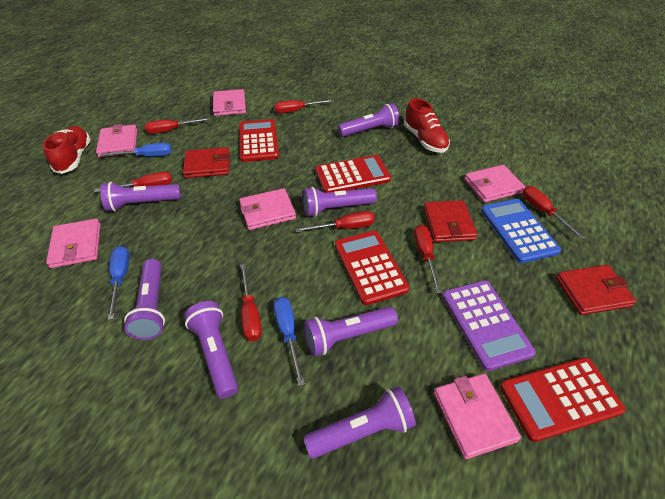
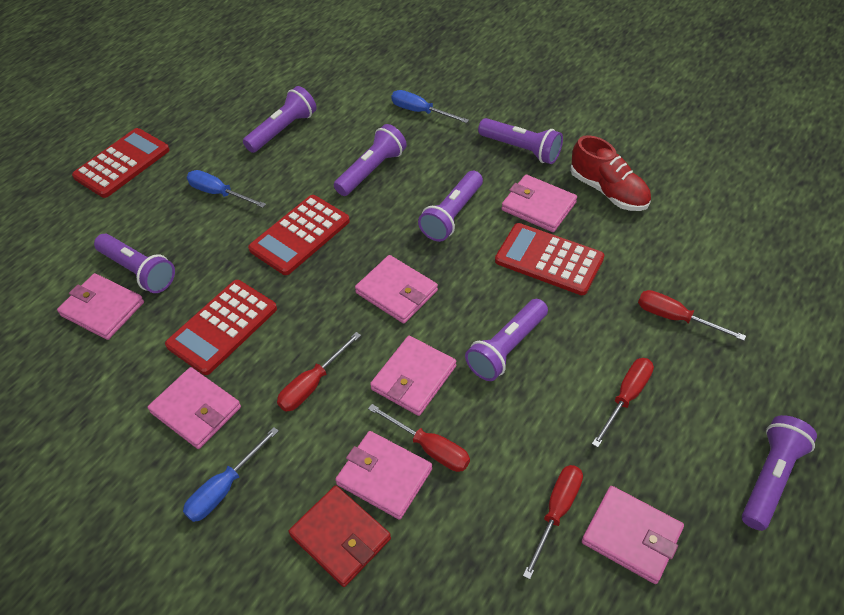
blue calculator: [481,199,561,263] = 1 -> none = 0
pink wallet: [46,219,101,268] [96,124,137,157] [213,89,246,116] [239,188,296,230] [434,374,521,459] [464,165,525,202] = 6 -> [57,273,144,340] [148,367,241,449] [335,431,432,520] [355,255,438,324] [370,336,456,416] [501,175,577,232] [582,486,684,584] = 7
purple calculator: [442,280,536,371] = 1 -> none = 0
red screwdriver: [95,172,172,192] [145,118,210,134] [240,263,262,341] [274,99,334,113] [295,211,375,233] [414,224,442,293] [522,186,585,239] = 7 -> [277,332,361,411] [368,404,470,472] [523,465,583,579] [592,358,654,447] [638,290,746,341] = 5
red shoe: [43,126,91,174] [404,98,450,153] = 2 -> [570,135,651,211] = 1
red wallet: [183,147,230,178] [424,200,477,242] [556,265,636,315] = 3 -> [289,485,391,587] = 1

